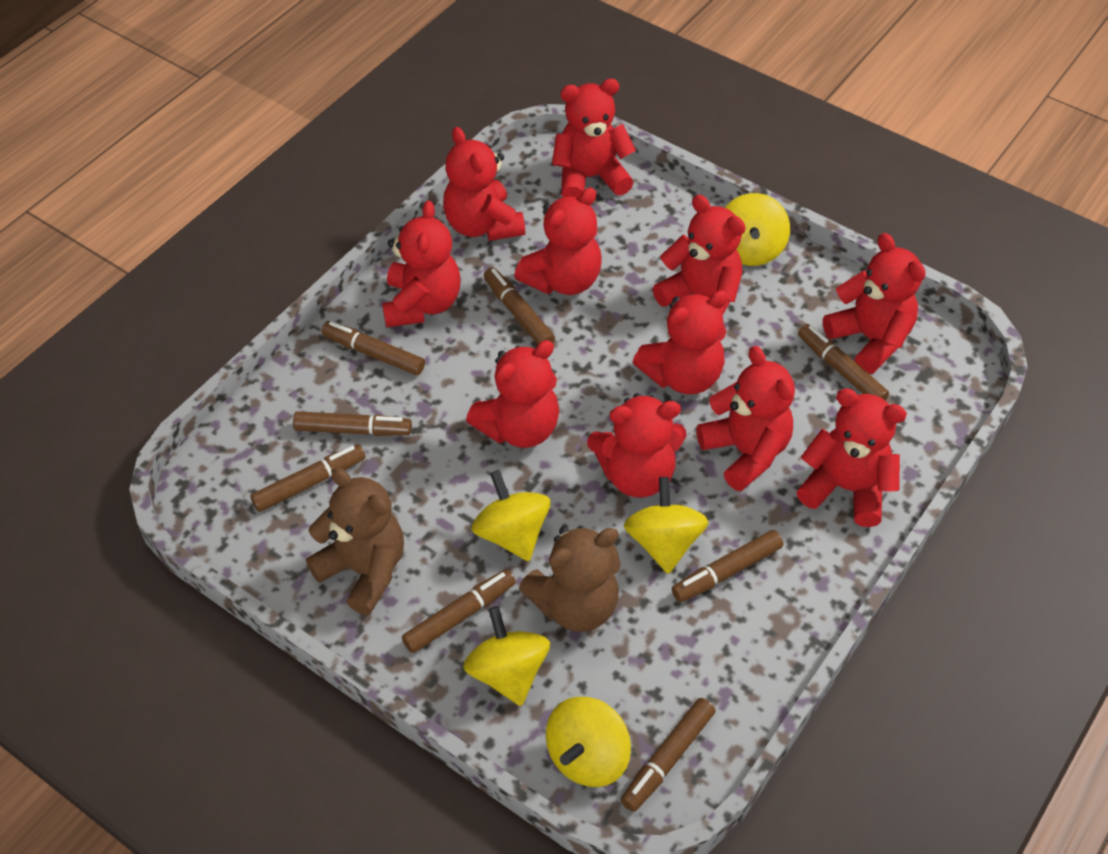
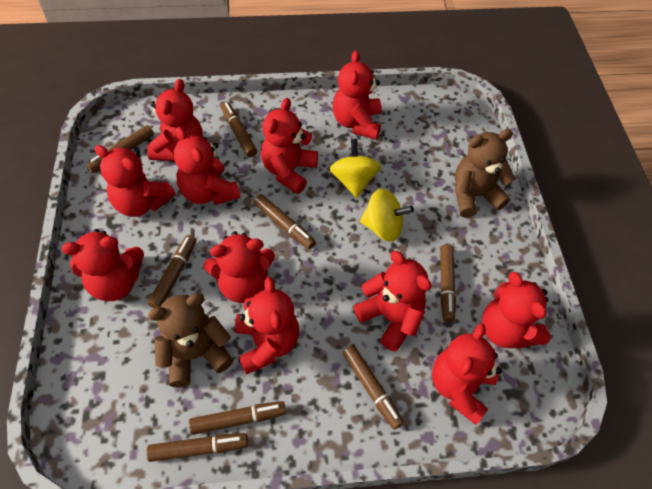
yellow spinning top: [463,606,550,706] [471,470,551,561] [546,697,631,787] [624,477,708,574] [725,193,790,266] = 5 -> [330,139,381,198] [360,189,414,242] = 2

